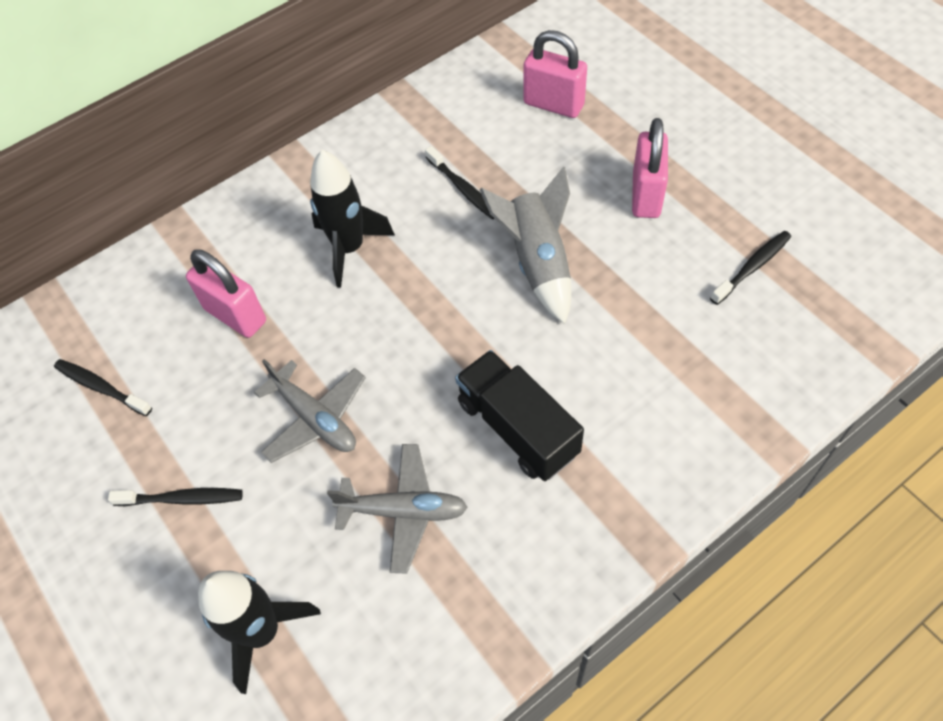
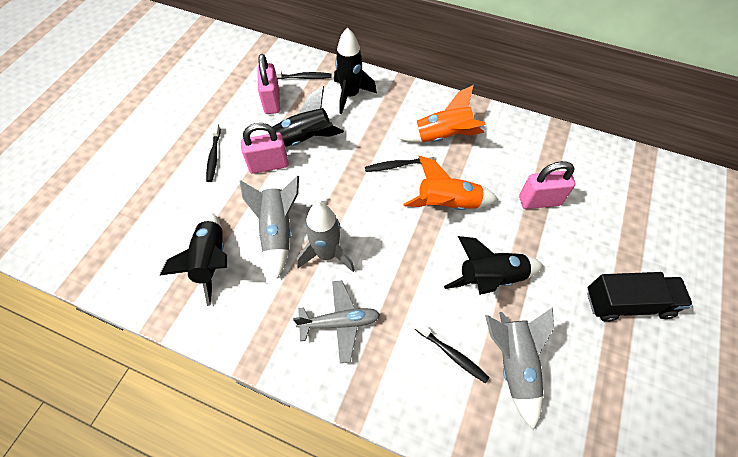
black rocket: [198,571,321,694] [310,150,395,288] = 2 -> [160,213,227,306] [264,86,344,147] [334,27,377,114] [444,236,544,295] = 4
grey plane: [254,359,366,463] [327,444,468,574] = 2 -> [293,280,380,363] = 1
grey rocket: [480,166,571,324] = 1 -> [240,176,299,279] [296,202,355,272] [485,307,554,430] = 3
orange rocket: none = 0 -> [398,85,485,143] [403,156,499,210] = 2

